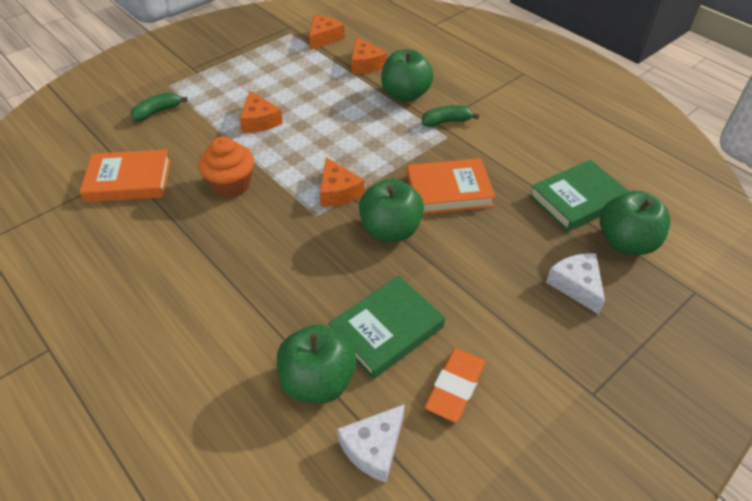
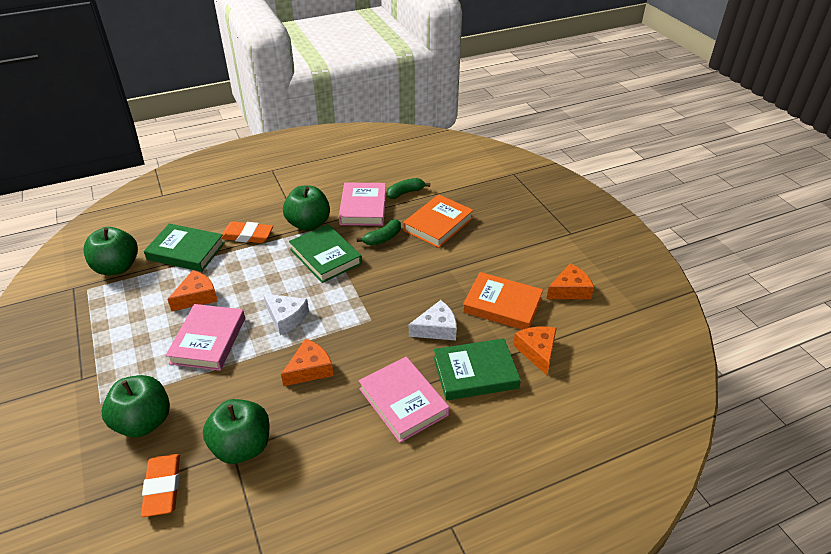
green book: [328,276,445,379] [529,160,629,232] = 2 -> [144,224,225,272] [289,224,362,283] [434,338,521,400] = 3
orange cupcake: [199,136,254,198] = 1 -> none = 0
orange eraser: [425,349,486,422] = 1 -> [141,454,180,517] [221,221,273,243] = 2
pink book: none = 0 -> [166,304,245,371] [339,183,386,226] [359,357,449,443] = 3

